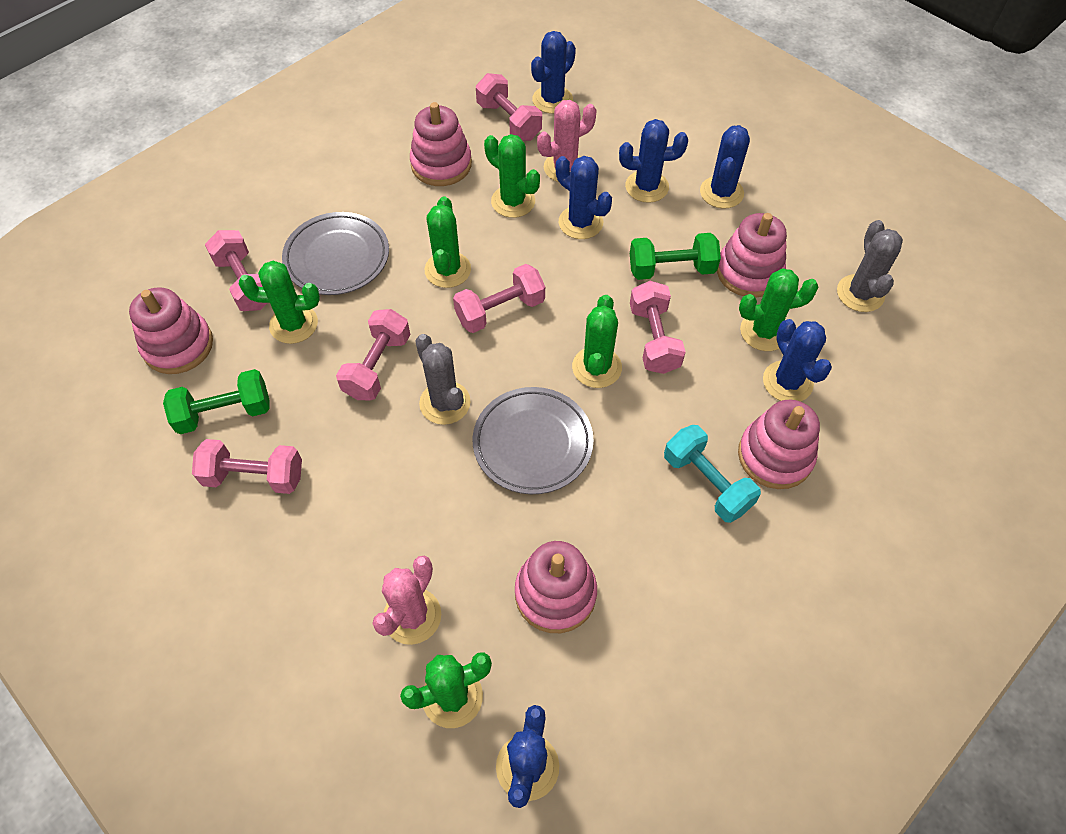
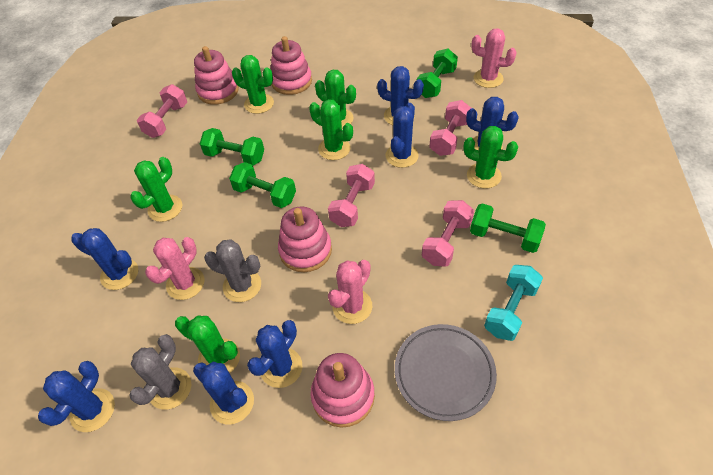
blue cactus: [496,705,559,808] [531,31,576,114] [556,156,612,239] [619,119,688,203] [700,125,750,209] [763,319,832,402] = 6 -> [38,361,115,432] [71,228,138,290] [193,362,254,425] [247,320,302,388] [377,66,424,125] [385,103,419,168] [466,97,519,150] = 7
green dumbbell: [163,369,270,434] [630,233,721,280] = 2 -> [200,128,264,165] [229,162,296,208] [417,48,458,98] [470,203,546,253] = 4
grey plate: [282,212,389,295] [473,387,594,494] = 2 -> [395,324,497,421] = 1
pink cactus: [372,556,441,645] [537,100,597,182] = 2 -> [145,237,205,300] [328,260,372,324] [471,28,517,88] = 3
pink dumbbell: [192,439,302,494] [205,230,267,311] [336,309,410,400] [453,264,545,333] [476,73,542,141] [630,281,686,374] = 6 -> [137,84,187,138] [328,164,375,227] [422,200,474,267] [429,100,471,156] = 4
pink stacking toy: [129,287,213,374] [410,102,472,186] [515,541,597,633] [717,213,787,298] [738,400,820,489] = 5 -> [194,46,239,105] [271,36,312,95] [278,206,332,272] [310,353,375,428] = 4

